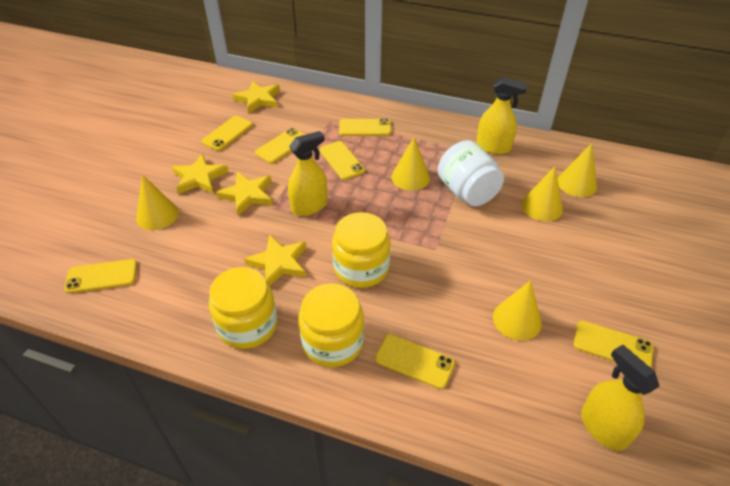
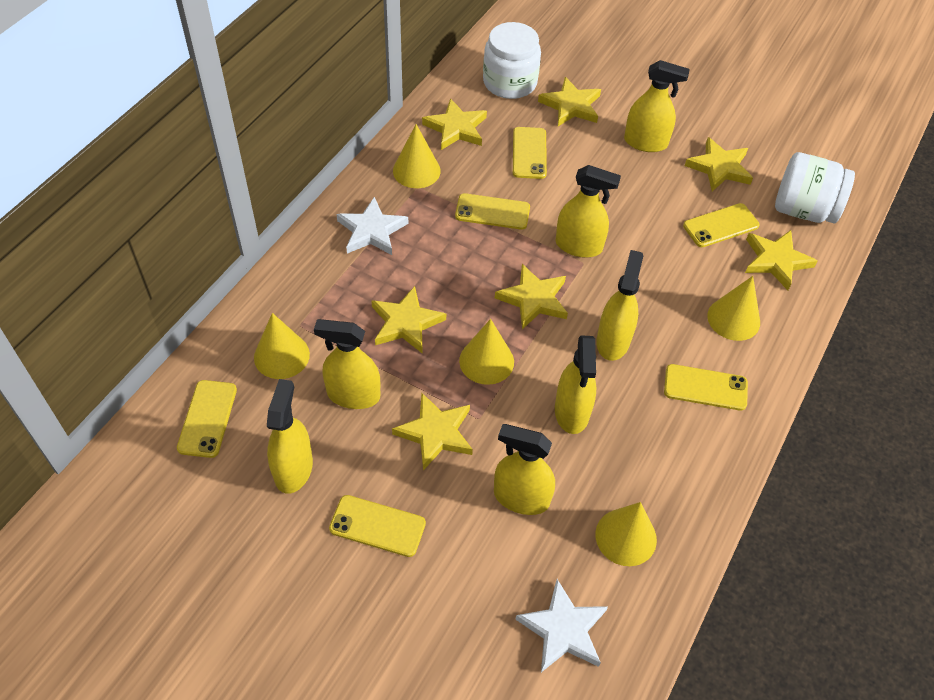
white jar: [438,140,504,206] = 1 -> [483,22,541,99] [775,152,855,224] = 2
white star: none = 0 -> [336,197,408,255] [515,579,608,672] = 2
yellow jar: [209,267,278,349] [298,283,364,367] [332,212,391,288] = 3 -> none = 0
yellow phone: [64,259,137,293] [202,116,253,151] [255,128,306,164] [319,141,365,180] [339,118,391,136] [375,334,455,389] [574,321,653,368] = 7 -> [177,380,237,458] [329,495,426,557] [455,193,530,230] [513,127,547,179] [664,364,748,411] [683,203,760,247] = 6
yellow spray bottle: [288,131,327,216] [476,77,527,154] [581,345,660,451] = 3 -> [267,379,313,494] [314,319,380,409] [494,424,555,515] [555,165,621,258] [555,335,596,434] [596,250,643,361] [624,60,690,152] = 7
yellow star: [172,154,228,194] [216,172,272,216] [232,81,280,113] [244,234,306,285] = 4 -> [371,286,446,353] [392,393,473,470] [422,98,487,150] [495,264,568,329] [538,77,601,126] [685,137,753,191] [745,230,818,290] = 7

